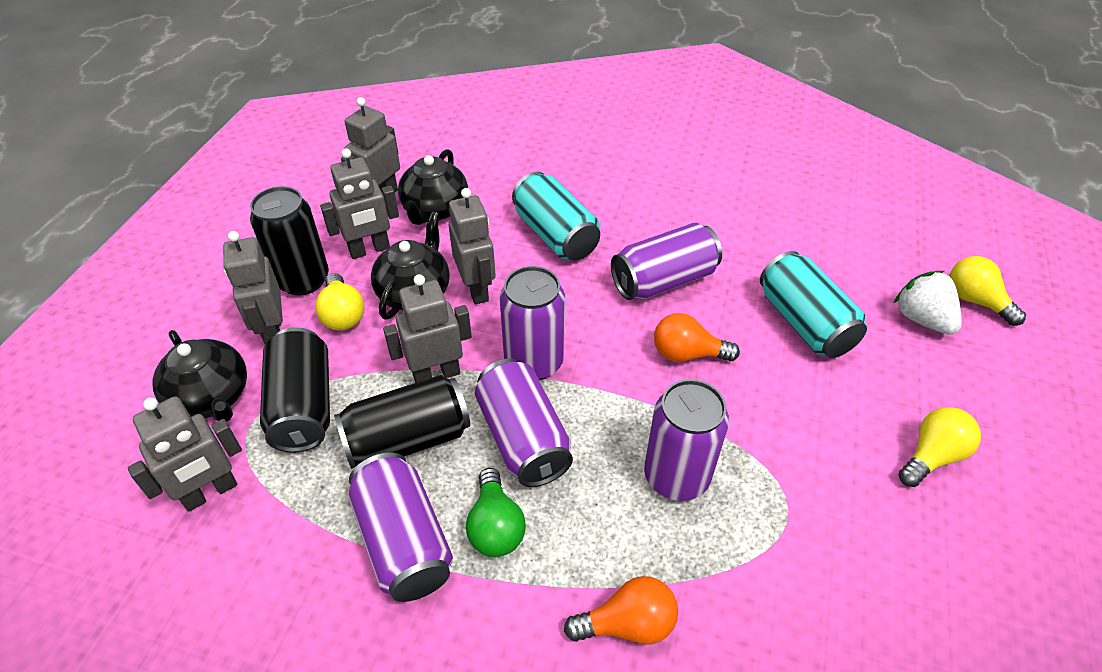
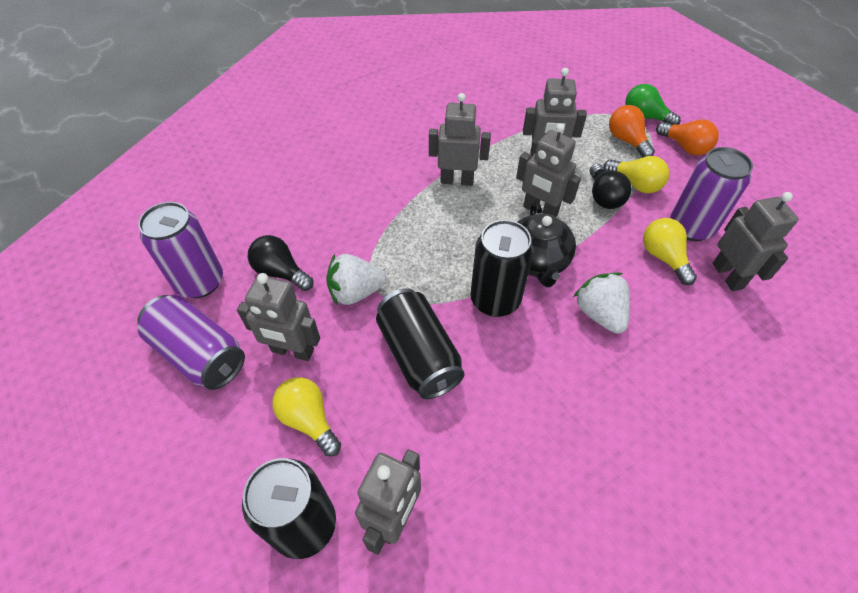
black light bulb: none = 0 -> [248,235,314,291] [590,163,632,209] = 2
black teapot: [152,330,247,422] [371,211,450,319] [398,149,468,225] = 3 -> [517,201,576,287] = 1
purple can: [348,452,453,602] [475,358,573,487] [500,266,565,380] [611,223,722,300] [644,379,729,501] = 5 -> [137,295,245,390] [138,202,223,298] [670,147,753,241] = 3
turquoise can: [512,172,600,261] [760,251,867,358] = 2 -> none = 0
white strawberry: [893,271,962,335] = 1 -> [326,254,386,306] [574,272,630,333] = 2

